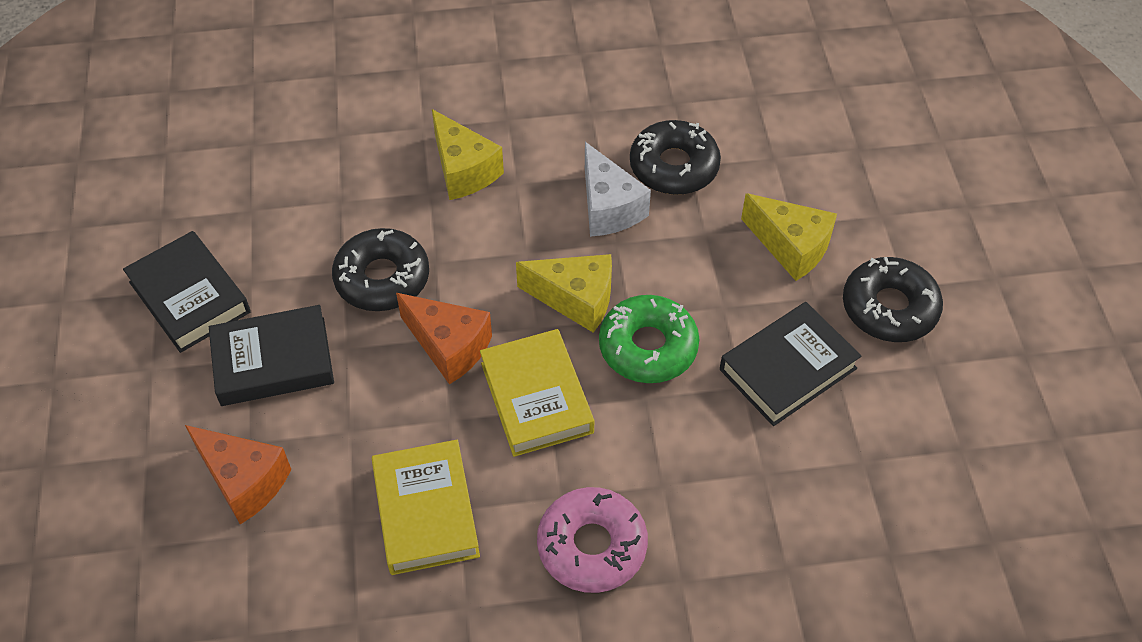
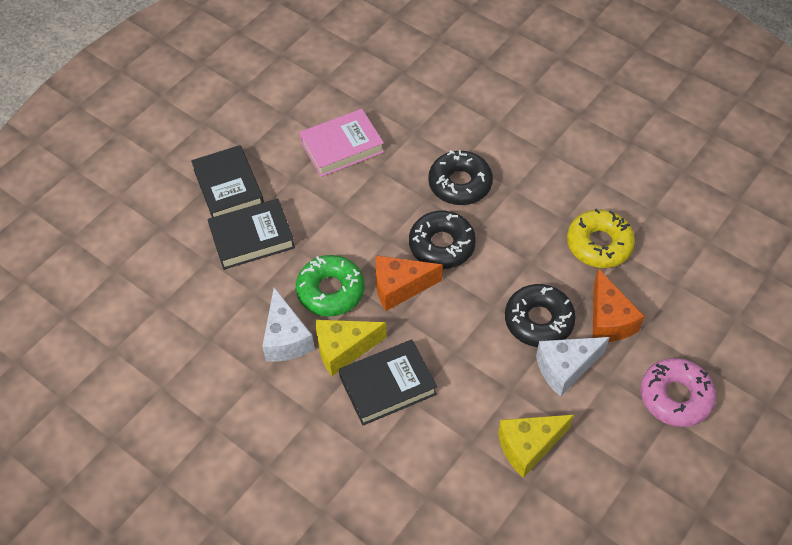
pink book: none = 0 -> [299,109,384,177] = 1
white cheese: [585,142,651,237] = 1 -> [262,287,315,362] [536,337,610,397] = 2
yellow book: [372,440,480,575] [480,329,594,457] = 2 -> none = 0
yellow cheese: [432,109,504,200] [516,254,612,333] [741,193,837,281] = 3 -> [316,319,387,376] [498,415,574,478] = 2
yellow donut: none = 0 -> [567,209,635,268] = 1

